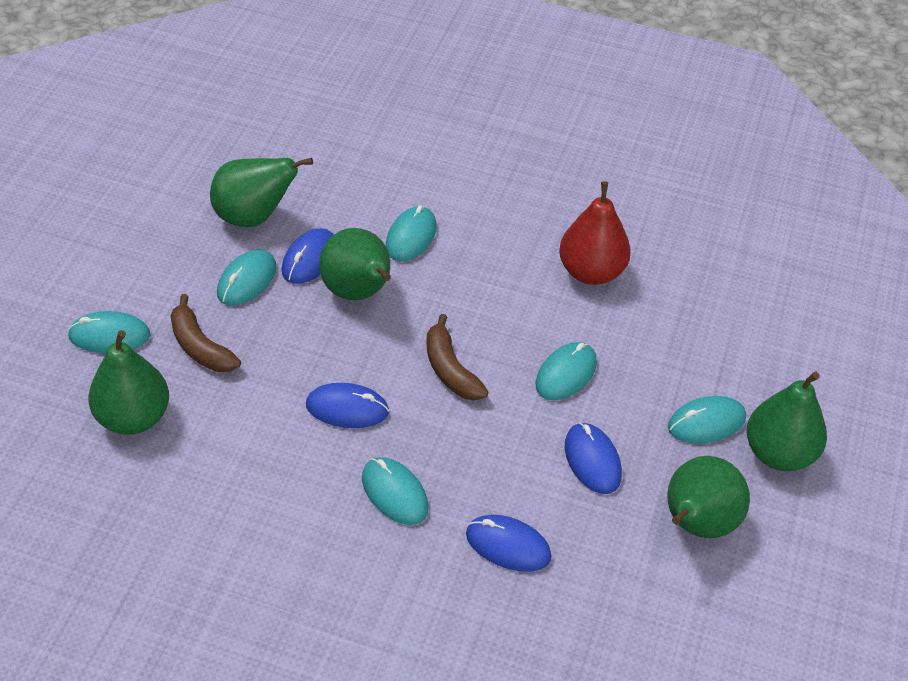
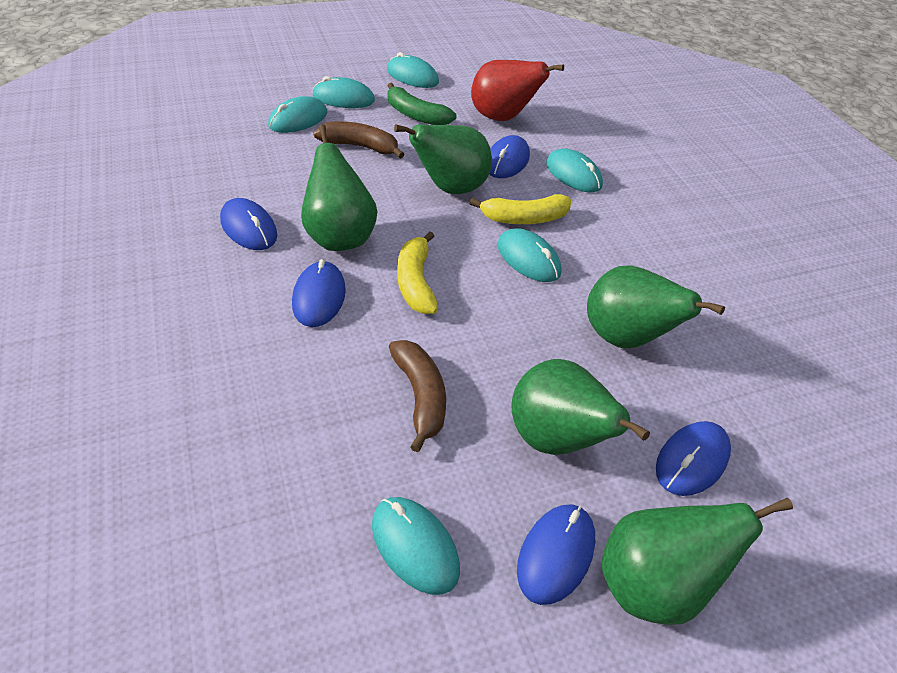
blue mouse: [282,228,334,284] [306,383,389,428] [466,515,552,572] [565,423,622,494] = 4 -> [220,198,277,250] [292,259,346,327] [489,135,530,178] [517,505,595,605] [656,421,731,496] = 5
green banana: none = 0 -> [388,83,456,125] = 1
yellow banana: none = 0 -> [397,231,438,314] [469,194,571,224] = 2

